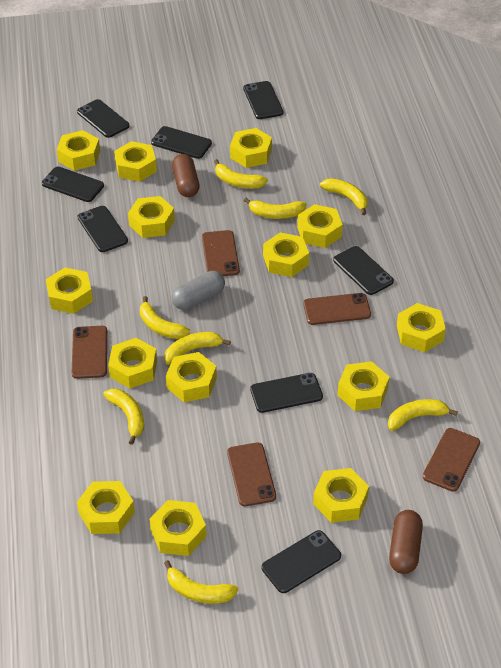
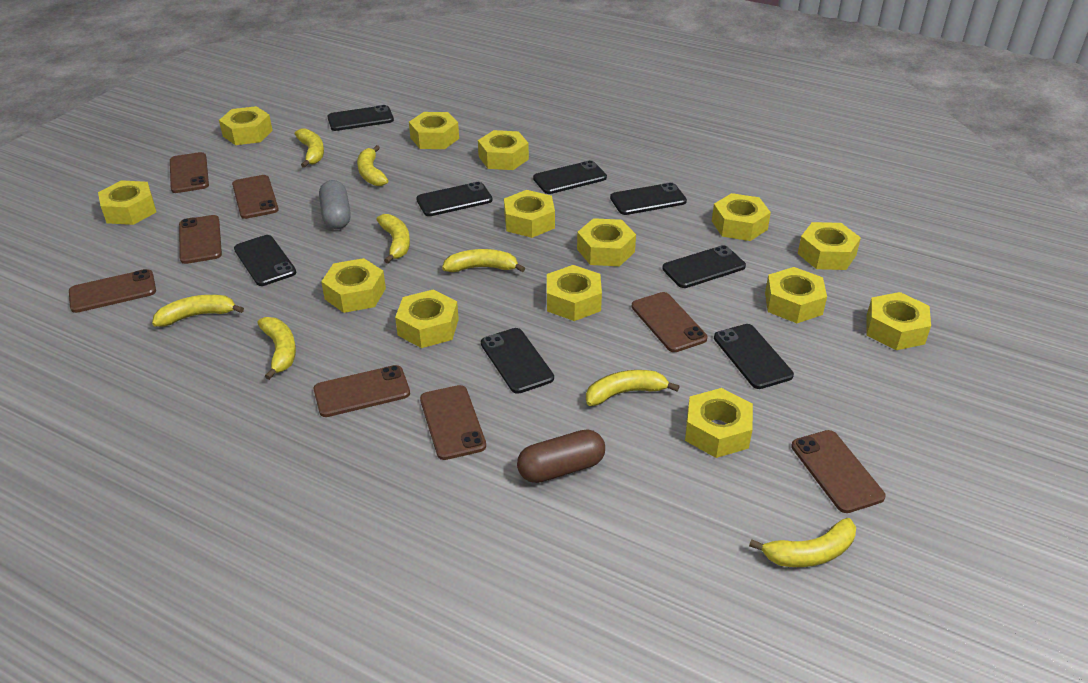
brown capsule: [172,154,200,197] [389,510,423,574] = 2 -> [517,429,605,483] = 1
brown phone: [72,326,107,379] [202,230,240,276] [227,443,276,507] [303,293,371,325] [423,428,480,492] = 5 -> [69,269,156,313] [170,152,209,193] [179,215,222,264] [232,175,279,219] [314,365,410,417] [420,385,486,460] [632,292,707,352] [791,430,886,513] = 8

